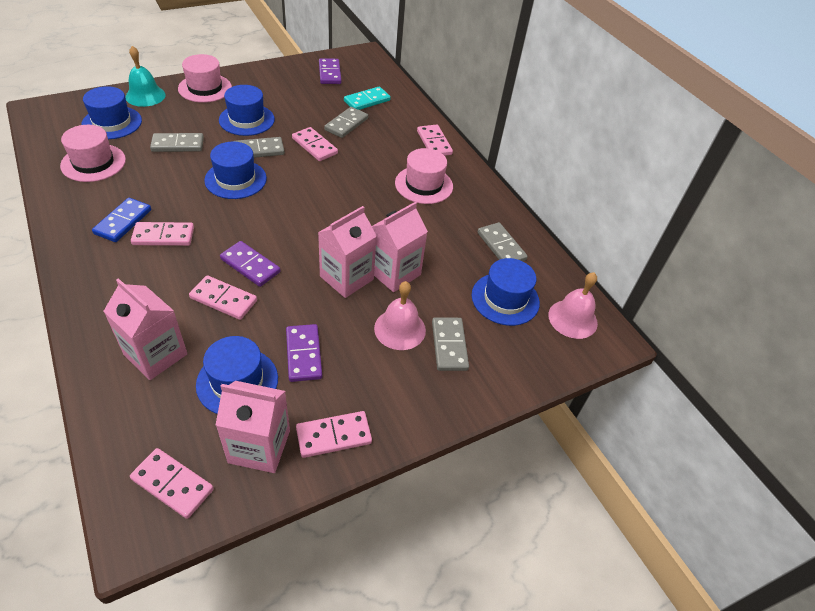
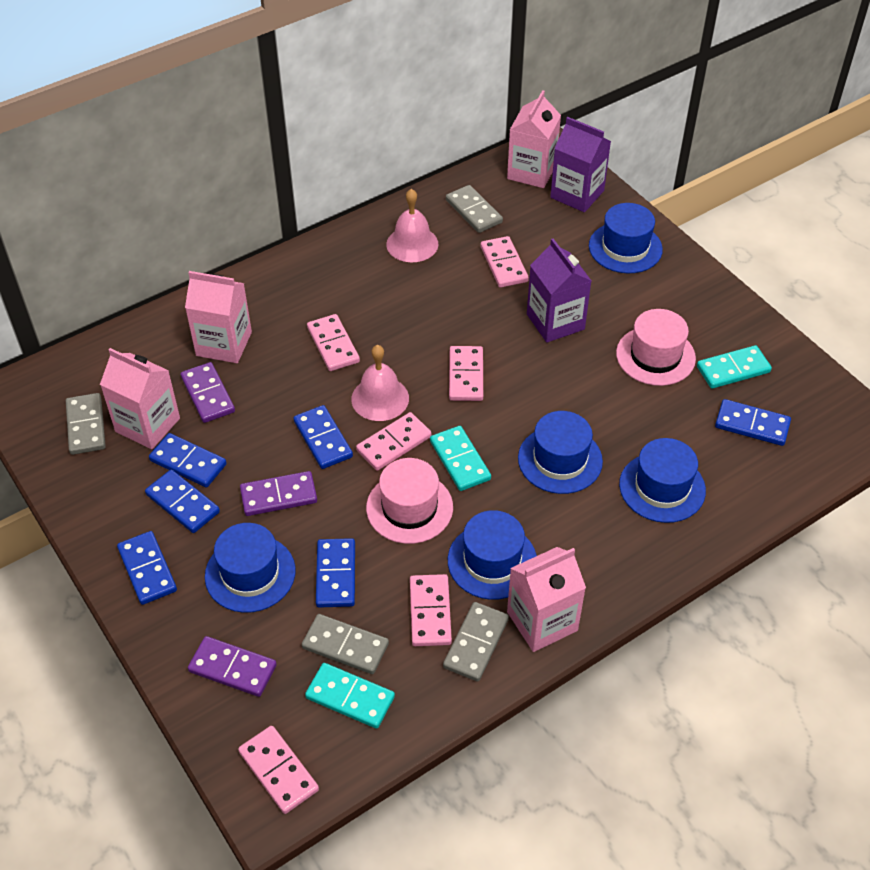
blue domino: [92,198,151,242] = 1 -> [117,531,177,605] [145,470,220,533] [149,433,227,487] [294,405,353,469] [316,538,355,608] [715,399,791,446] = 6
grey domino: [150,133,204,152] [233,137,285,158] [324,107,368,138] [432,317,469,371] [478,222,528,261] = 5 -> [66,393,106,455] [302,614,389,674] [443,602,509,681] [446,185,503,233] = 4
pink hat: [60,125,126,182] [178,54,232,103] [395,148,453,204] = 3 -> [366,458,453,544] [616,309,696,386] = 2
purple carton: none = 0 -> [527,239,591,343] [550,117,611,212] = 2
turquoise bell: [125,46,166,107] = 1 -> none = 0
turquoise domino: [344,87,391,110] = 1 -> [305,663,395,729] [430,426,491,491] [697,345,772,389] = 3

